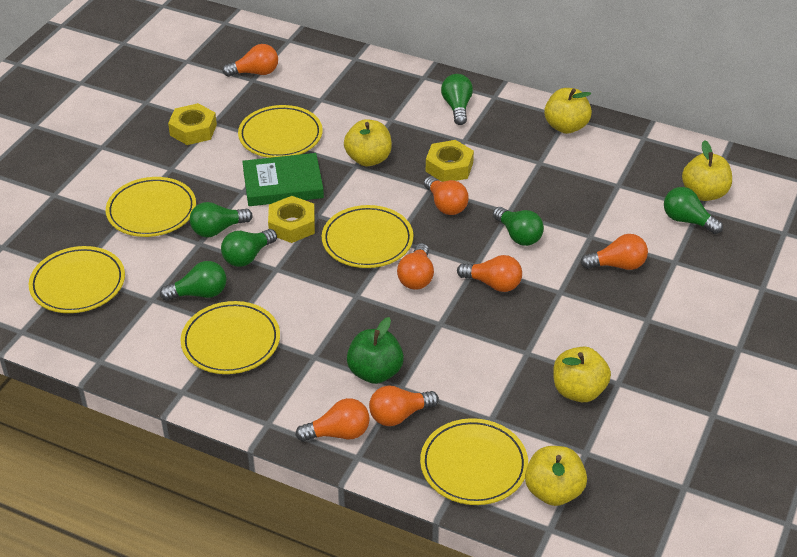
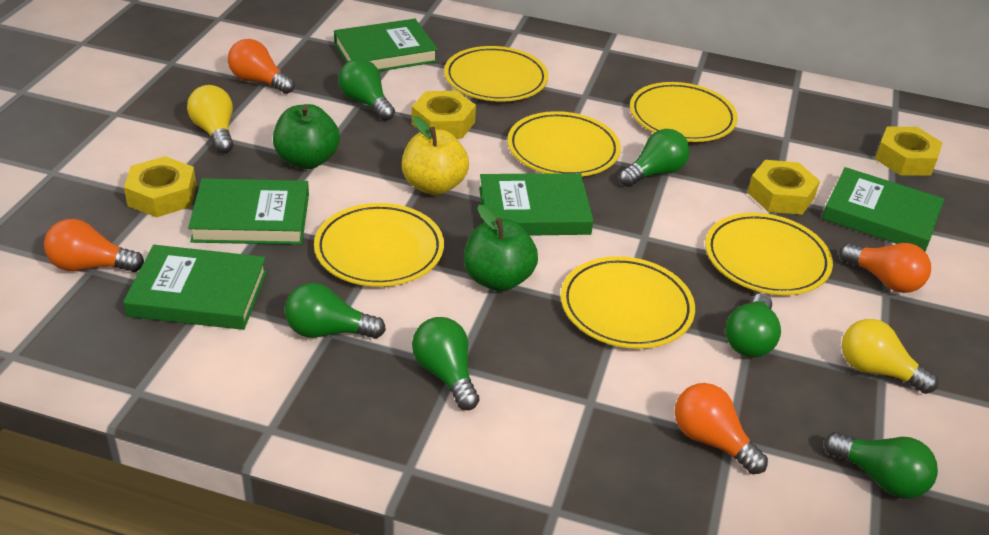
green apple: [347,317,404,384] = 1 -> [273,104,340,169] [464,204,538,291] = 2
green book: [242,153,324,206] = 1 -> [123,245,267,330] [188,178,309,245] [334,19,438,71] [479,173,594,236] [822,167,944,251] = 5
orange light bulb: [222,44,278,77] [295,398,370,442] [369,386,439,426] [397,243,434,290] [424,176,469,215] [457,255,522,292] [580,234,648,270] = 7 -> [44,219,144,272] [228,39,295,94] [675,383,768,474] [839,243,931,293] = 4
yellow apple: [344,119,392,166] [525,446,587,506] [544,88,592,134] [553,346,611,402] [682,140,732,201] = 5 -> [402,116,469,195] = 1
yellow light bulb: none = 0 -> [187,85,234,153] [842,319,938,394] = 2
yellow nut: [168,103,217,145] [268,196,315,243] [426,140,474,182] = 3 -> [124,156,196,218] [412,91,476,139] [748,160,820,215] [875,127,943,176] = 4

